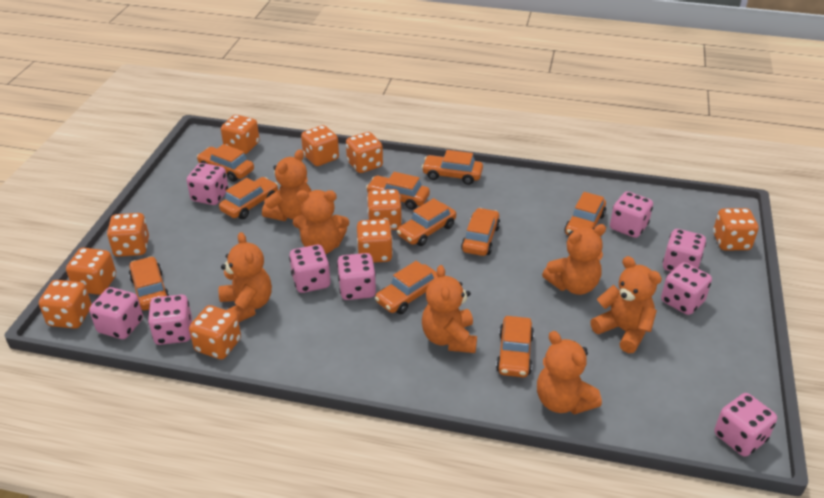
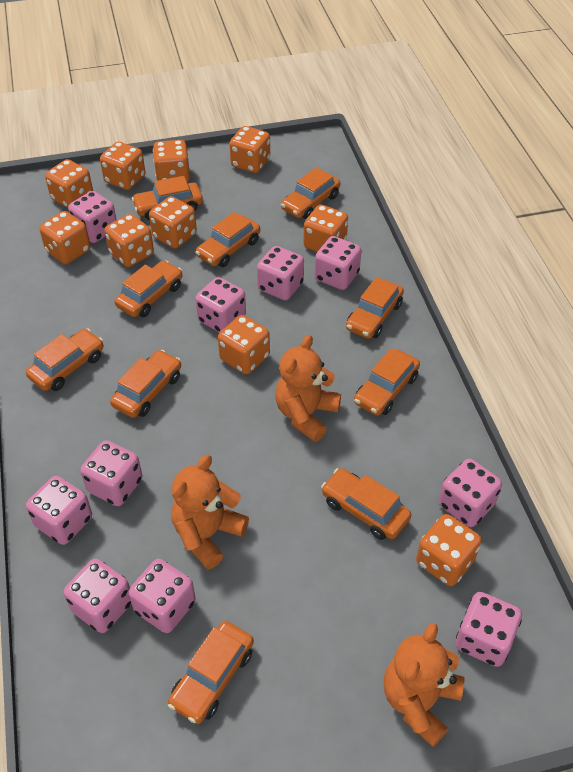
orange teddy bear: [219,232,272,322] [262,150,311,221] [293,190,349,254] [422,265,477,353] [537,331,602,415] [542,224,606,295] [590,256,662,353] = 7 -> [172,455,249,570] [275,335,341,442] [384,623,464,747] = 3
pink dice: [89,287,143,339] [148,295,192,345] [186,163,228,205] [289,245,330,293] [337,253,376,300] [610,191,653,238] [661,262,712,315] [663,229,706,272] [714,393,777,457] = 9 -> [26,476,92,545] [64,559,131,633] [68,191,117,243] [80,440,142,506] [128,559,196,633] [195,277,246,333] [257,246,304,300] [315,236,361,290] [439,459,502,527] [456,592,522,667] = 10

